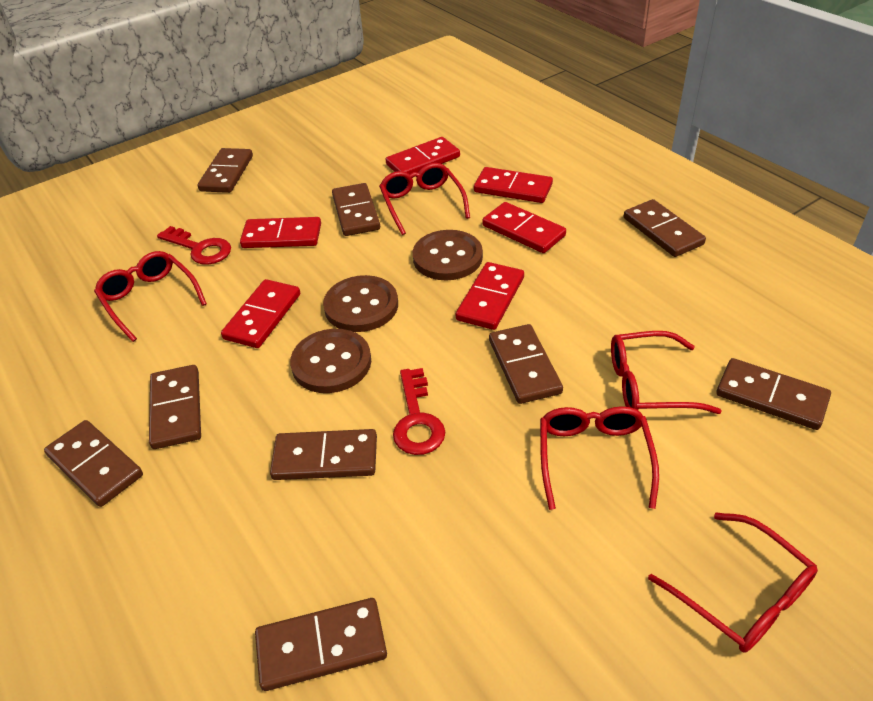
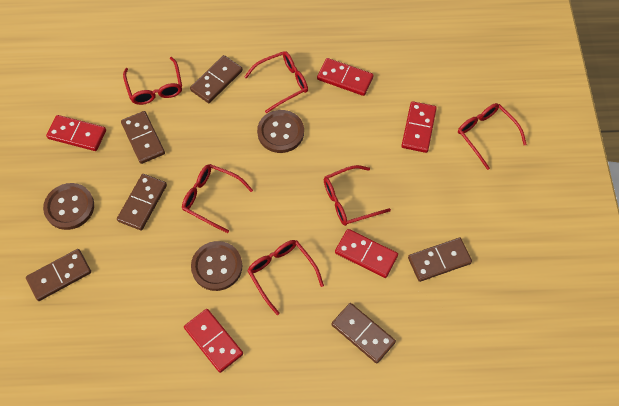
brown domino: [44,420,143,507] [149,365,201,449] [197,148,253,193] [255,598,387,691] [270,429,377,480] [332,183,380,236] [489,324,563,404] [624,199,706,257] [716,358,831,430] = 9 -> [26,249,91,301] [117,174,167,231] [121,111,165,164] [190,55,243,103] [332,303,396,363] [408,238,472,282] = 6
red domino: [221,279,300,348] [240,217,321,248] [385,137,460,174] [456,262,524,330] [474,167,553,203] [482,202,566,253] = 6 -> [46,115,106,151] [184,309,243,373] [317,58,374,96] [335,229,398,278] [401,101,437,153] = 5
red glasses: [94,251,207,342] [379,163,470,235] [540,406,659,510] [611,331,722,414] [648,513,818,653] = 5 -> [123,57,182,105] [182,164,253,233] [244,51,308,113] [248,240,324,315] [324,165,391,226] [458,103,527,170] = 6
red key: [157,226,231,265] [393,368,445,455] = 2 -> none = 0

